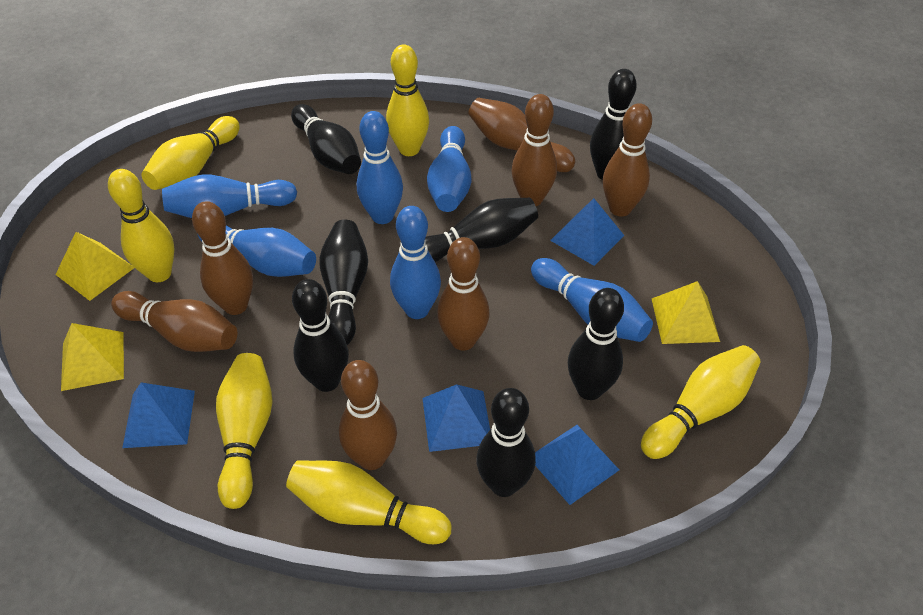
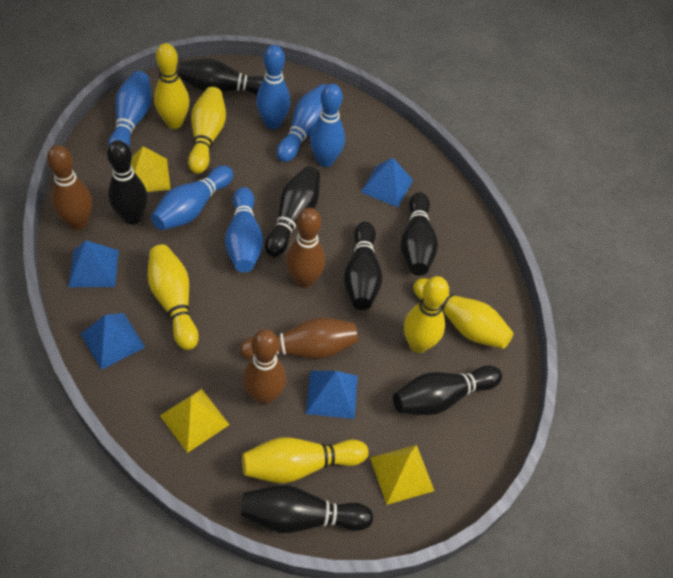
brown bowling pin: [111,291,237,352] [192,201,253,315] [339,360,397,470] [437,237,490,351] [468,98,575,172] [511,94,557,206] [603,103,652,217] = 7 -> [47,145,92,230] [240,318,358,360] [243,329,287,405] [286,208,325,288] = 4

